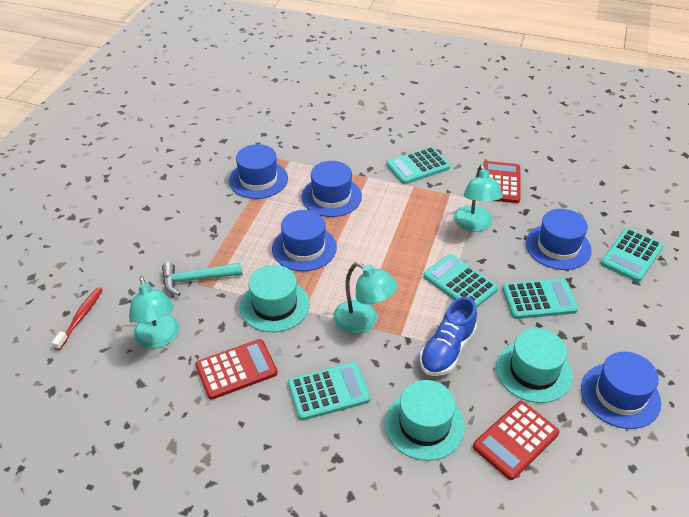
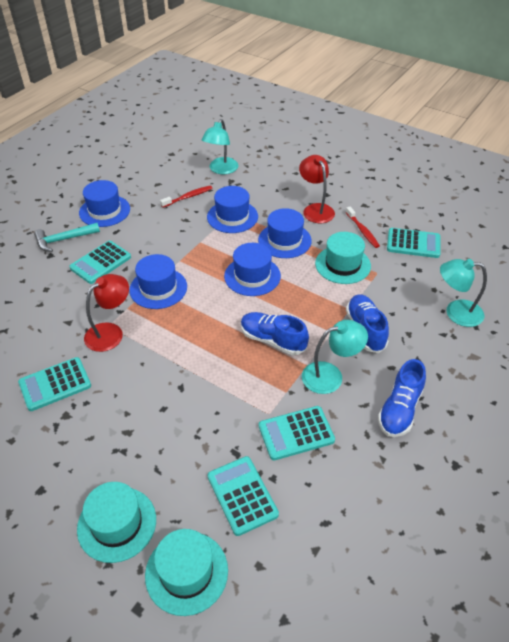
blue shoe: [420,297,477,376] = 1 -> [241,312,309,355] [346,294,389,353] [378,359,426,437] = 3
red calculator: [195,339,278,400] [473,401,560,480] [483,161,520,203] = 3 -> none = 0
red lamp: none = 0 -> [84,274,129,352] [299,155,335,223] = 2
red toothbrush: [52,287,103,350] = 1 -> [160,185,213,208] [346,207,380,248] = 2

